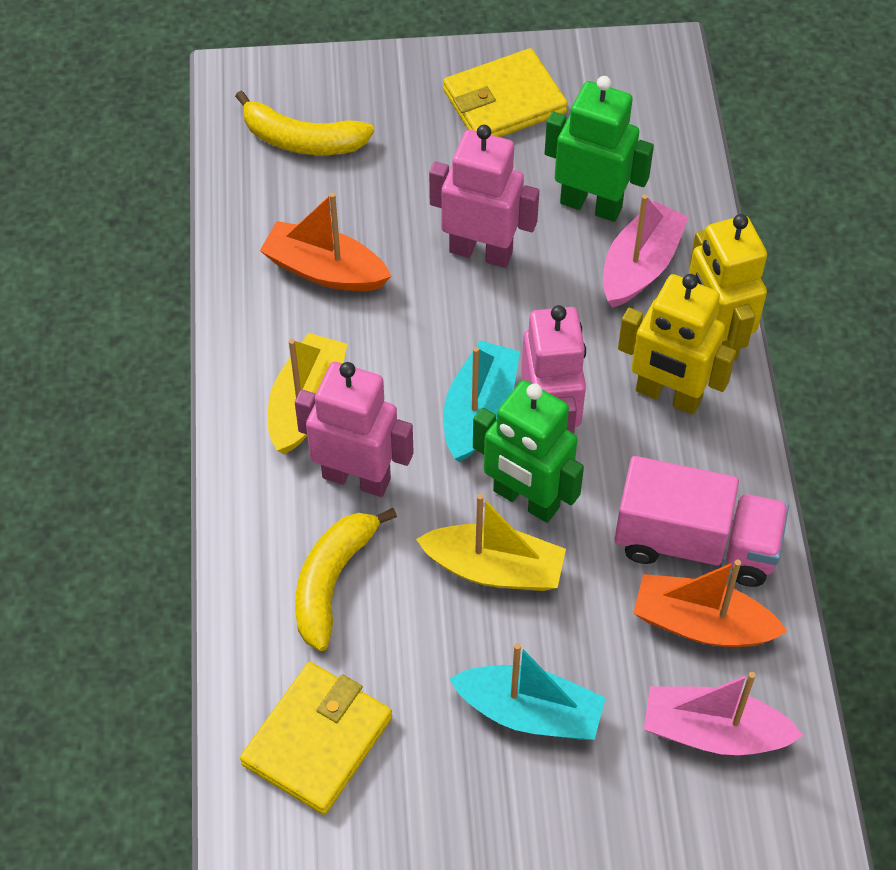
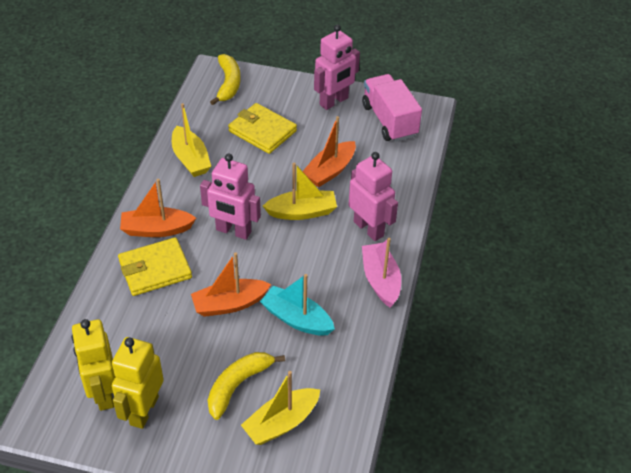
green robot: [473,380,584,523] [544,76,654,222] = 2 -> none = 0
orange boat: [260,193,391,291] [633,559,787,647] = 2 -> [120,179,196,237] [191,252,271,317] [303,116,356,187] = 3
pink boat: [603,194,689,308] [644,672,803,755] = 2 -> [362,238,401,307] = 1
turquoise boat: [444,340,520,462] [449,643,606,740] = 2 -> [260,274,335,336] = 1
yellow boat: [268,333,347,454] [416,494,566,591] = 2 -> [172,103,211,177] [241,371,320,445] [263,162,337,220] = 3

